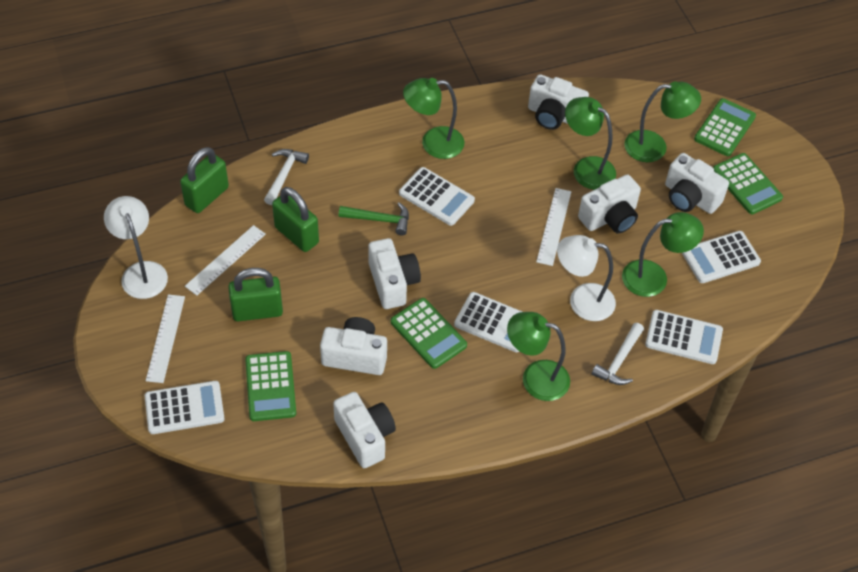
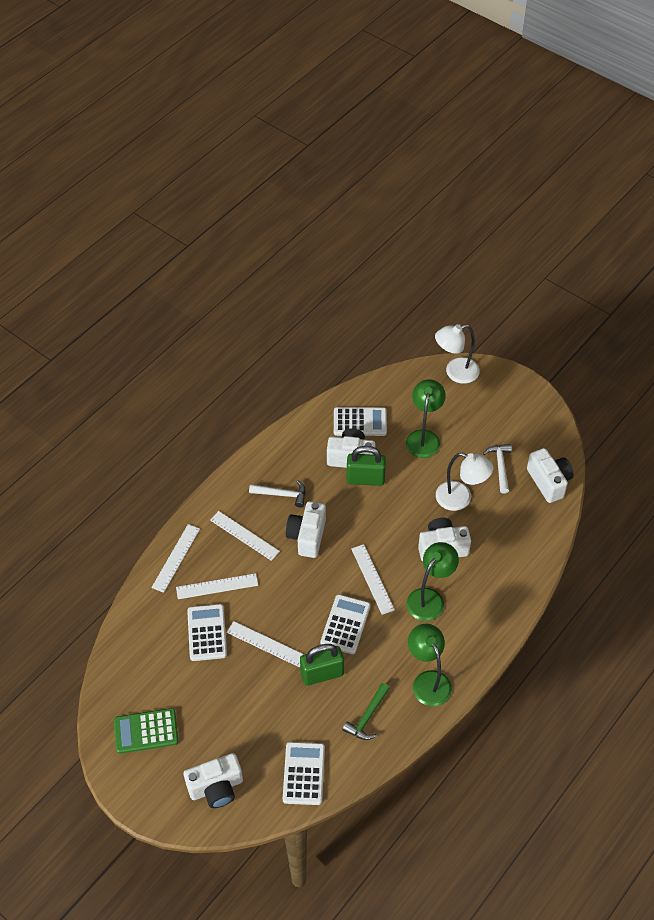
green calculator: [245,351,296,421] [391,298,467,369] [694,98,756,156] [713,153,783,214] = 4 -> [114,708,179,754] = 1
green lamp: [403,78,464,159] [507,312,570,401] [565,97,616,190] [622,212,704,297] [624,82,701,162] = 5 -> [406,379,446,458] [406,542,459,621] [408,624,452,706] = 3
green padlock: [180,147,229,213] [228,268,283,321] [272,187,319,252] = 3 -> [300,644,344,686] [347,446,386,486] = 2
white calculator: [145,381,225,434] [399,167,475,226] [454,292,522,352] [645,310,723,364] [682,231,761,283] = 5 -> [187,604,227,661] [283,742,325,805] [320,594,370,654] [334,407,387,436] = 4
white camera: [320,317,387,375] [333,392,396,468] [368,238,421,309] [528,74,589,130] [578,174,641,234] [665,153,729,214] = 6 -> [184,753,243,808] [286,501,326,558] [327,428,375,468] [418,518,471,562] [527,448,573,503] = 5
white ruler: [146,294,185,383] [185,225,266,295] [536,188,571,266] = 3 -> [151,524,200,593] [176,573,258,599] [210,511,280,561] [227,621,305,667] [351,544,395,615] = 5

